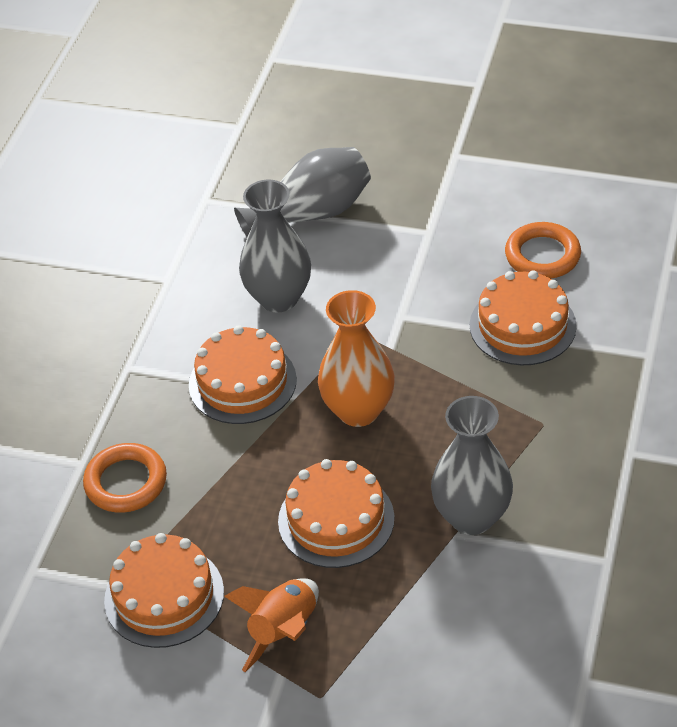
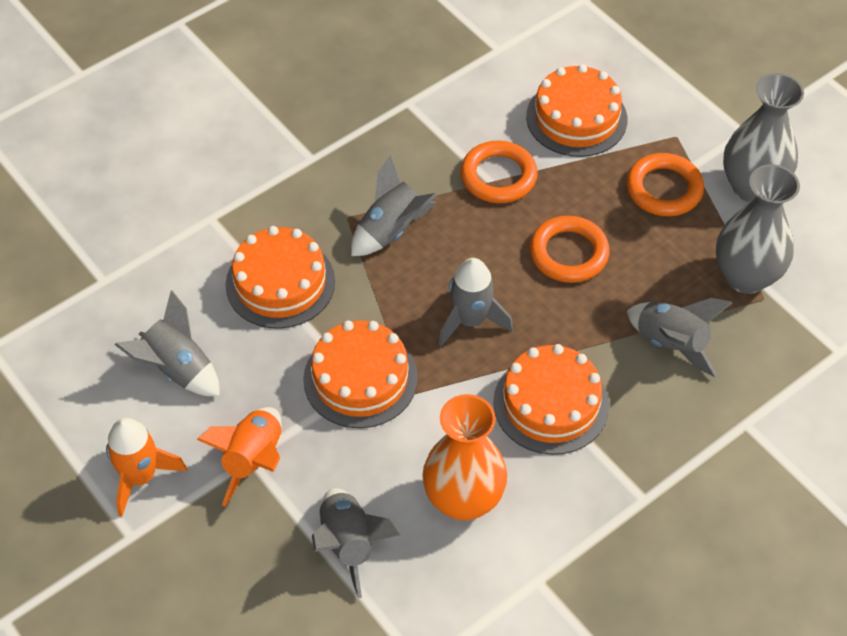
grey rocket: none = 0 -> [115,290,220,396] [312,488,400,598] [351,155,437,256] [438,258,513,346] [627,298,732,377] = 5
grey vase: [234,147,371,237] [239,180,311,312] [431,396,513,535] = 3 -> [716,164,800,294] [723,73,804,202] = 2
orange ring: [83,443,167,513] [505,222,581,279] = 2 -> [461,141,538,203] [530,216,610,283] [626,153,704,216] = 3
orange rocket: [224,578,319,672] = 1 -> [106,418,187,517] [196,407,282,507] = 2

